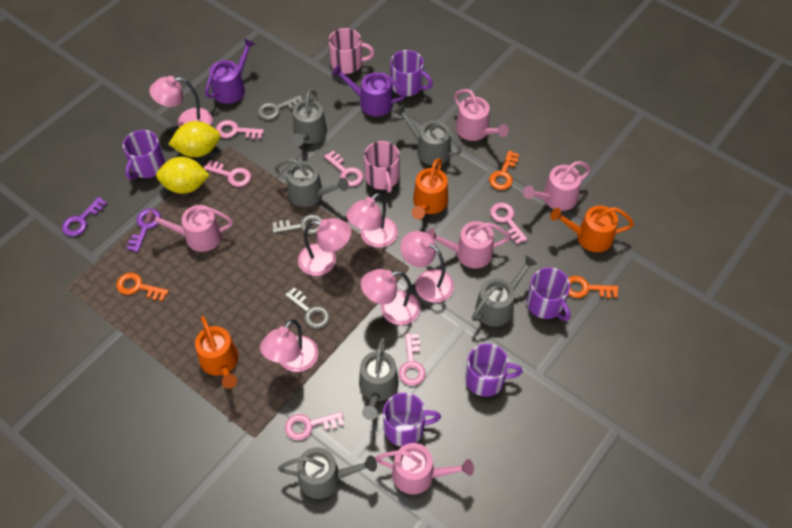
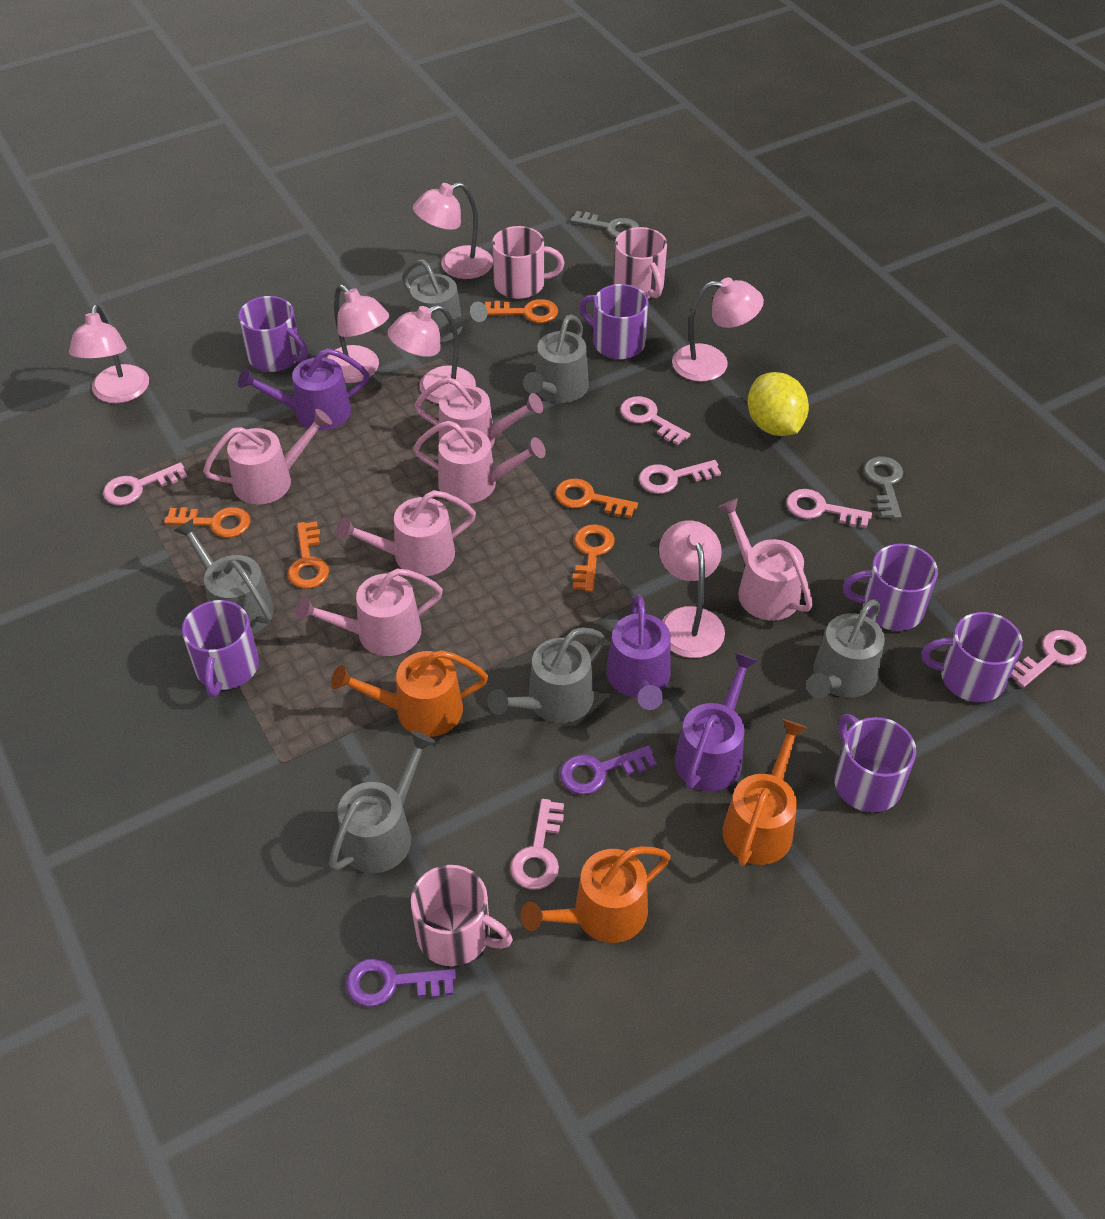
grey key: [258,95,302,120] [272,214,323,235] [285,287,330,329] = 3 -> [570,211,639,238] [864,456,903,519] = 2
orange key: [116,273,169,301] [489,151,519,190] [568,276,619,298] = 3 -> [164,507,250,538] [287,521,329,589] [485,299,558,323] [555,478,638,518] [572,524,615,592] = 5
pink mug: [329,28,374,74] [364,141,400,192] = 2 -> [411,865,513,966] [492,226,564,299] [614,227,667,299] = 3
pink watering can: [146,205,233,252] [375,443,474,495] [427,221,510,268] [454,89,509,141] [523,161,591,211] = 5 -> [203,409,332,505] [296,568,443,656] [336,490,476,576] [413,421,546,504] [414,377,543,448] [717,498,813,620] = 6
purple mug: [123,130,166,180] [383,393,441,447] [390,50,433,96] [465,344,523,397] [527,267,571,321] = 5 -> [182,600,259,697] [238,296,308,372] [579,284,649,359] [834,714,916,812] [843,543,938,631] [922,612,1023,702] = 6
purple watering can: [205,38,255,104] [332,65,405,116] = 2 -> [238,348,369,430] [606,594,671,710] [675,652,758,791] = 3
yellow lemon: [156,157,209,194] [169,121,220,157] = 2 -> [747,372,809,436] = 1

